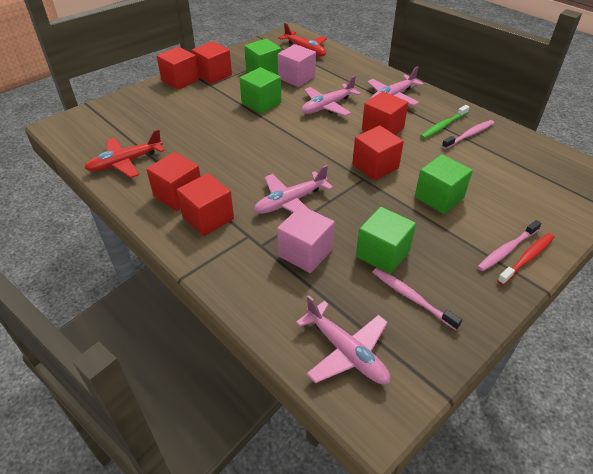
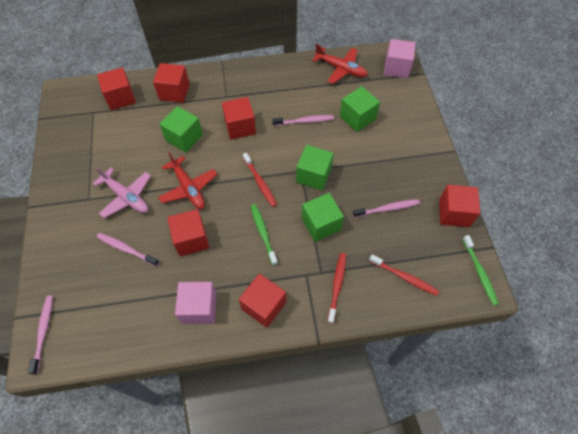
green toothbrush: [420,105,469,139] = 1 -> [251,204,278,266] [462,235,499,306] = 2
pink plane: [254,165,333,214] [296,296,390,384] [302,76,361,116] [367,66,424,106] = 4 -> [92,167,151,218] = 1
pink toothbrush: [372,268,462,330] [442,120,494,149] [477,220,542,272] = 3 -> [28,295,53,374] [97,233,159,266] [272,115,334,126] [353,199,420,217] = 4
red toothbrush: [497,233,554,285] = 1 -> [243,153,277,207] [327,253,346,324] [369,254,439,296] = 3

